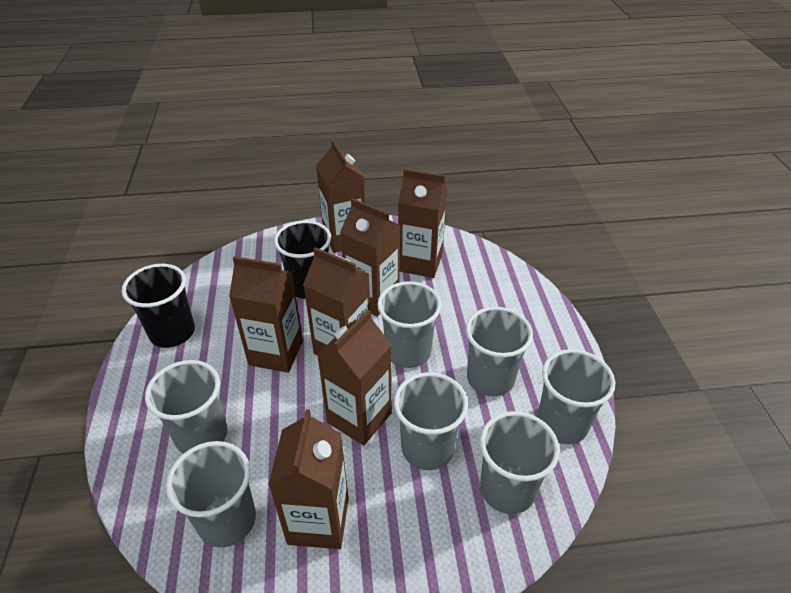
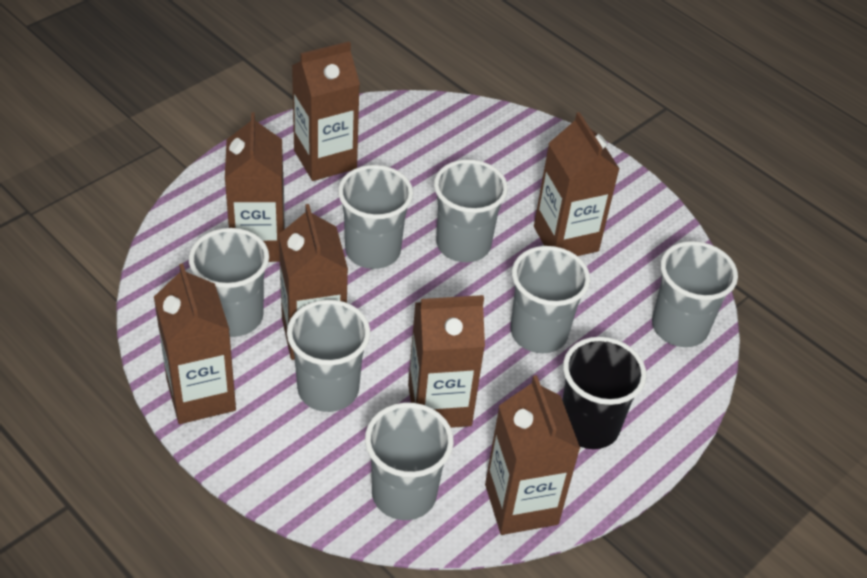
black cup: [122,264,195,348] [274,220,331,299] = 2 -> [562,337,647,449] = 1

